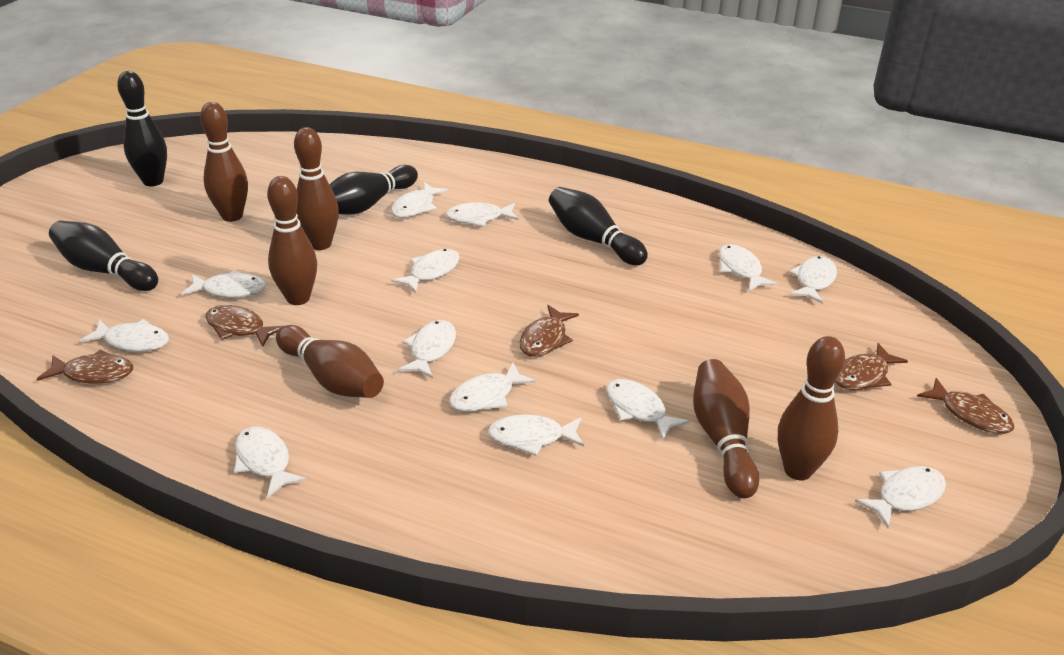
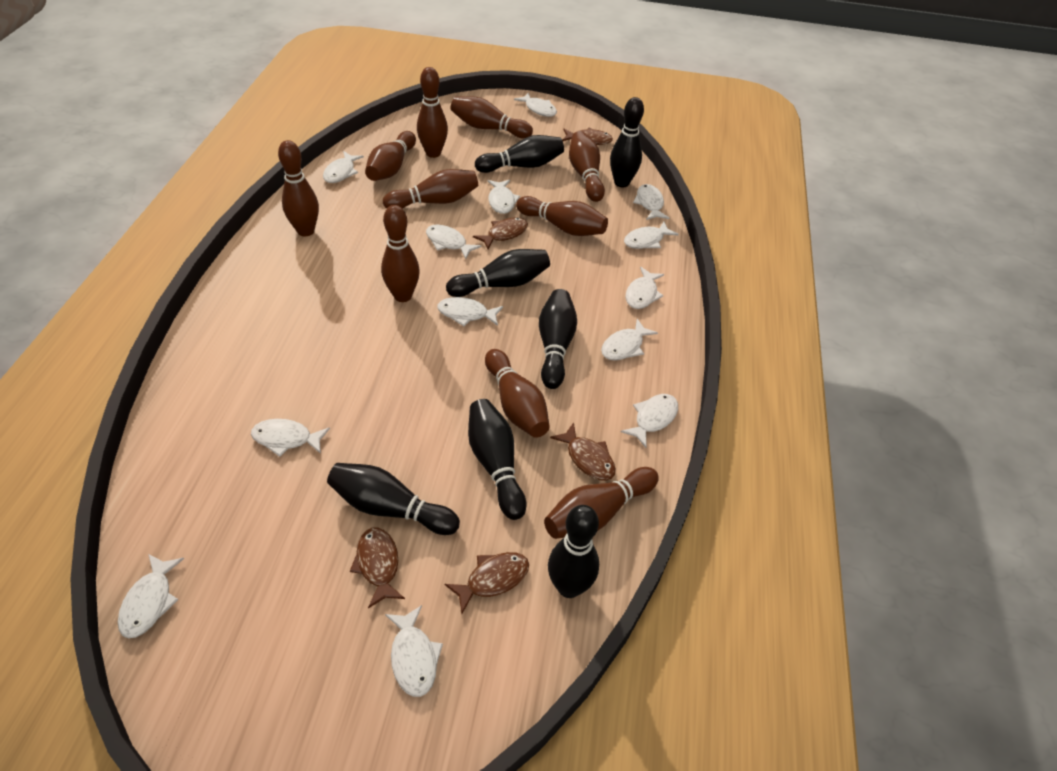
black bowling pin: [49,221,158,291] [117,71,167,186] [329,165,418,215] [549,187,648,265] = 4 -> [327,463,460,535] [446,249,550,297] [468,399,526,520] [475,135,564,173] [539,289,577,389] [548,505,599,598] [610,97,644,188] = 7
brown bowling pin: [200,102,248,222] [267,176,317,305] [276,325,384,398] [294,127,339,250] [693,359,759,498] [778,336,845,480] = 6 -> [278,140,319,236] [365,131,416,181] [381,205,420,302] [383,169,478,209] [417,67,448,158] [450,96,533,139] [485,349,550,438] [516,196,608,236] [544,467,659,539] [569,131,605,202] = 10

